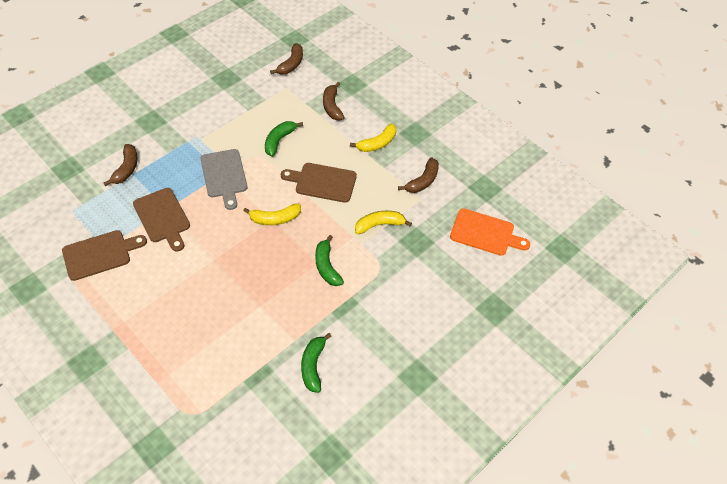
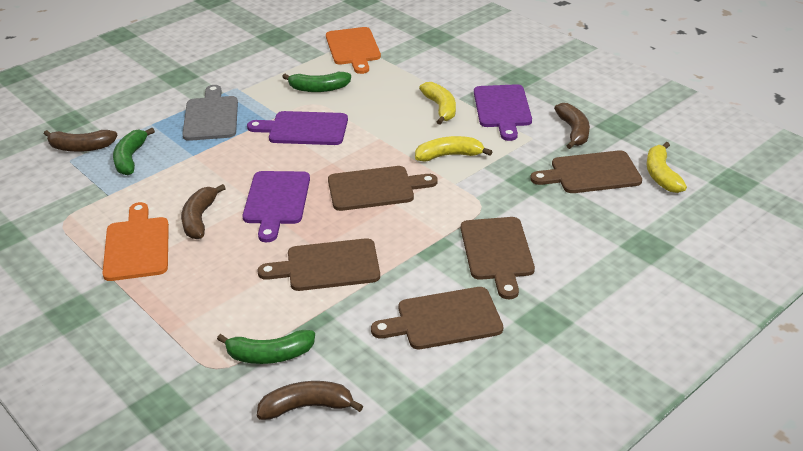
brown cutting board: [62,230,147,281] [133,188,190,252] [281,163,357,203] = 3 -> [257,238,380,291] [328,166,437,211] [371,287,503,349] [461,217,535,299] [530,150,642,193] = 5
orange cutting board: [450,208,530,256] = 1 -> [102,202,169,281] [326,27,381,74] = 2
purple cutting board: none = 0 -> [242,171,310,242] [247,111,348,145] [474,84,532,141] = 3

